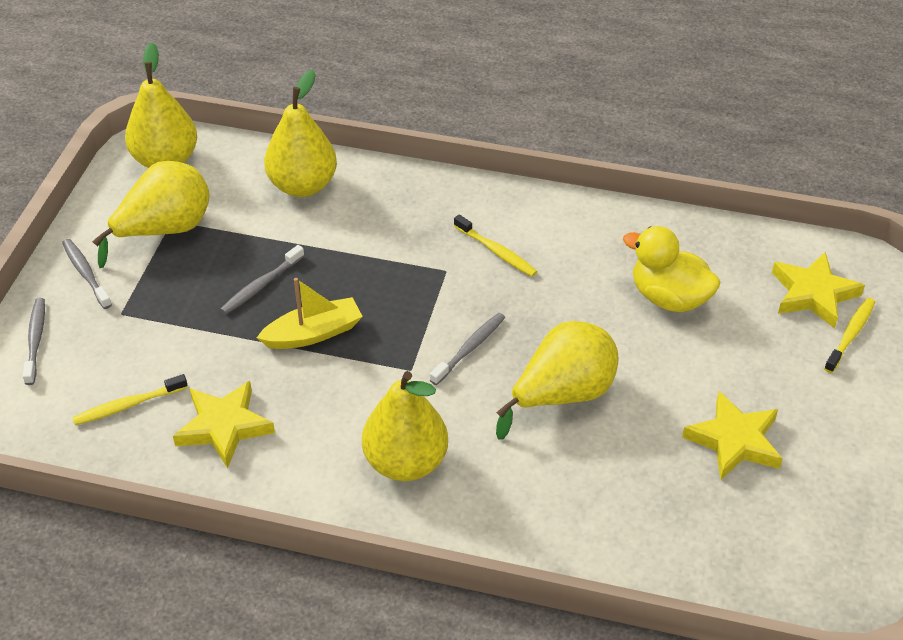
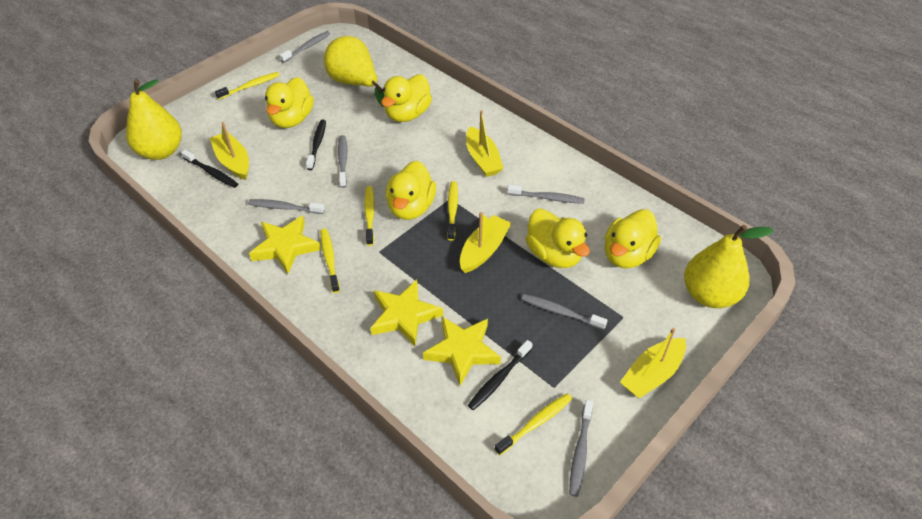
black toothbrush: none = 0 -> [181,150,238,188] [306,120,326,170] [468,340,533,410] = 3
grey toothbrush: [23,298,45,385] [62,239,112,309] [220,245,304,314] [430,313,505,385] = 4 -> [248,199,325,214] [280,31,330,63] [338,135,347,188] [507,185,585,204] [521,294,608,330] [569,400,593,497] = 6
yellow boat: [257,278,363,349] = 1 -> [210,122,249,180] [460,212,511,273] [466,110,504,177] [620,328,686,398] = 4
yellow duck: [623,226,721,312] = 1 -> [265,77,314,128] [381,74,432,122] [386,161,436,220] [526,209,590,268] [605,209,661,268] = 5
yellow pear: [92,161,210,268] [125,43,197,168] [264,70,337,197] [362,371,448,481] [496,321,618,440] = 5 -> [126,79,182,160] [324,36,385,107] [684,225,774,308] = 3
yellow toothbrush: [72,374,188,425] [454,215,537,277] [824,298,875,373] = 3 -> [215,72,280,100] [321,229,340,293] [364,186,375,246] [447,181,458,241] [495,393,572,455] = 5

